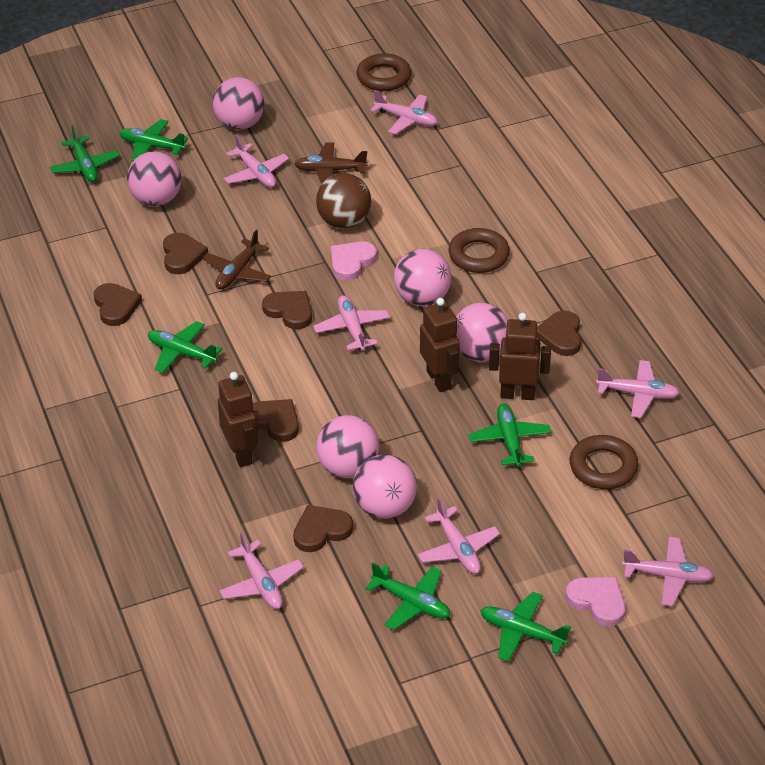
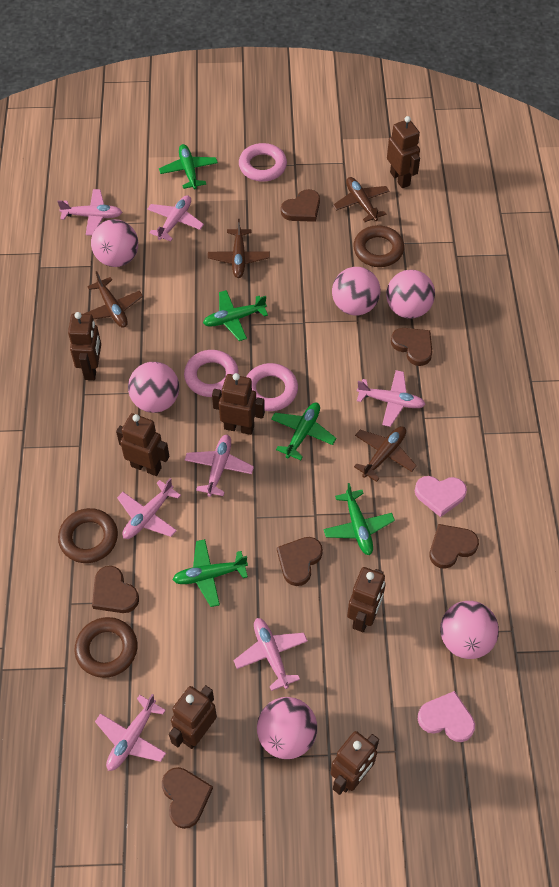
brown ball: [316,173,371,228] = 1 -> none = 0
brown plane: [203,229,271,289] [294,143,368,184] = 2 -> [84,271,143,327] [208,219,270,278] [333,177,389,222] [354,426,417,482] = 4
brown robot: [218,372,258,467] [420,298,460,392] [489,313,551,400] = 3 -> [68,312,101,380] [116,413,169,476] [169,685,217,749] [212,373,265,435] [331,731,379,795] [347,567,386,632] [387,116,420,188] = 7
green plane: [49,126,120,182] [119,119,188,161] [148,321,222,373] [365,562,450,630] [469,403,551,467] [480,592,571,662] = 6 -> [159,144,218,189] [172,539,248,607] [203,290,268,341] [271,403,336,460] [323,483,395,555] = 5
pink ring: none = 0 -> [184,350,239,397] [239,143,287,182] [246,363,298,411] = 3

